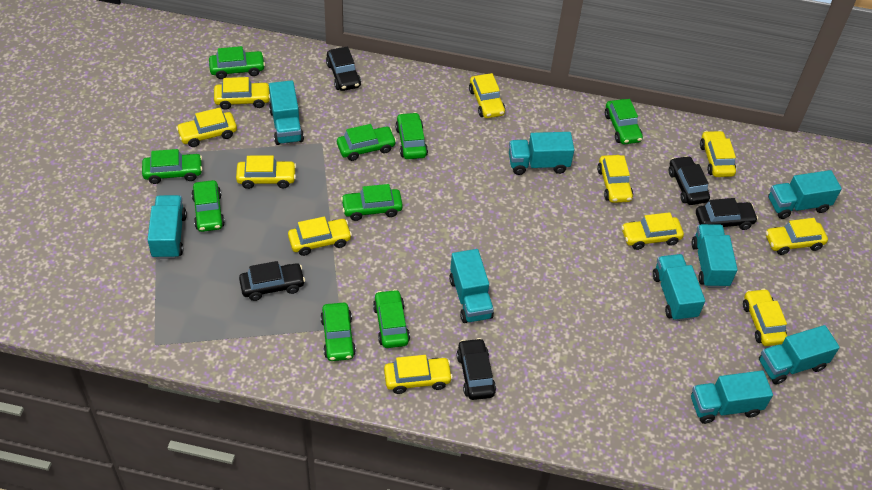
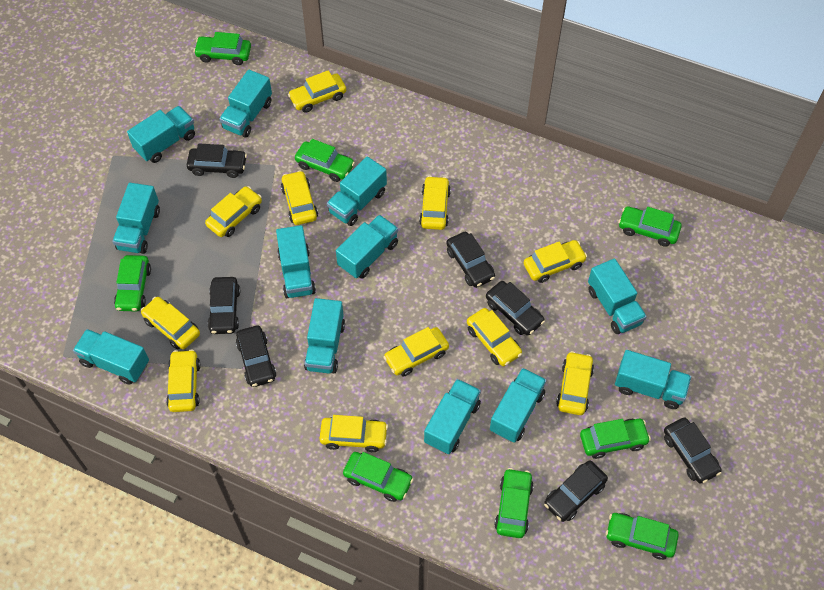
black car: [239,261,305,301] [326,46,361,91] [456,338,496,400] [669,156,710,205] [696,198,758,230] = 5 -> [187,143,247,178] [207,277,240,334] [236,326,276,387] [446,232,495,288] [486,281,545,336] [544,461,608,522] [664,418,722,484] = 7
green car: [142,149,203,184] [191,180,225,232] [209,46,265,79] [320,303,356,361] [337,124,397,161] [341,184,403,221] [373,289,410,348] [395,112,428,159] [605,99,643,145] = 9 -> [114,255,151,312] [194,32,251,65] [295,139,355,182] [343,452,414,502] [494,468,534,538] [580,419,651,459] [606,513,679,560] [618,206,682,247] = 8
turquoise truck: [147,195,187,259] [269,80,304,145] [449,249,494,323] [509,132,574,175] [653,254,705,321] [691,224,738,288] [691,370,773,424] [759,325,840,385] [768,170,842,219] = 9 -> [73,329,149,385] [113,183,160,254] [127,106,195,163] [219,70,272,138] [276,225,316,298] [304,298,345,373] [327,156,387,226] [336,215,398,279] [424,379,481,454] [490,368,547,443] [588,258,647,334] [615,350,691,409] = 12

